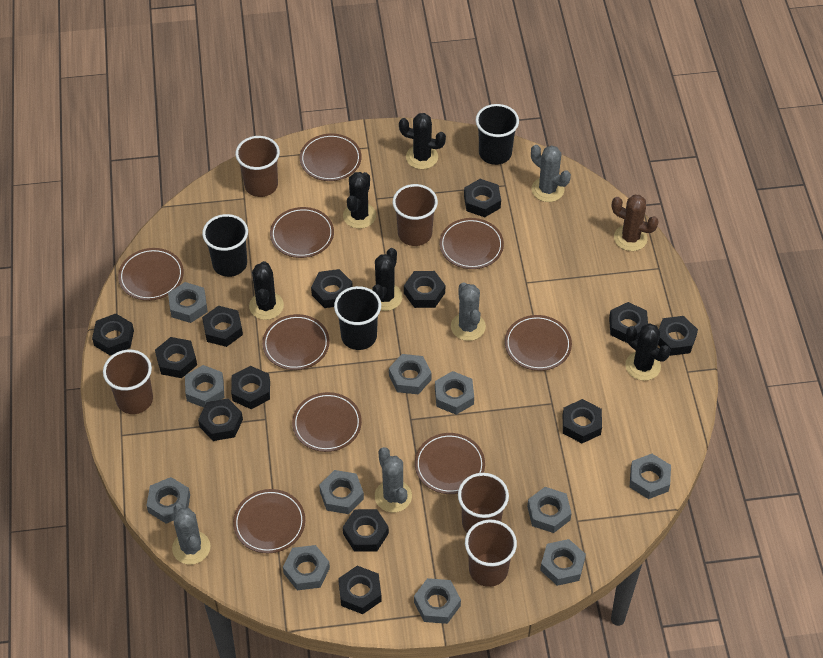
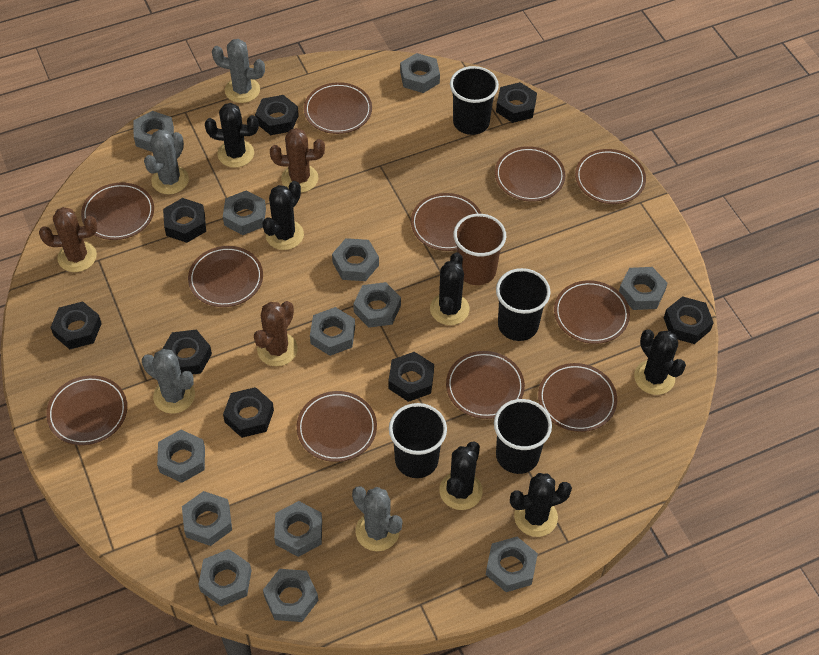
black cactus: [249,261,284,320] [343,172,376,229] [371,248,403,311] [399,113,446,169] [625,323,671,381] = 5 -> [205,103,259,168] [262,181,304,250] [430,252,470,325] [439,441,483,510] [510,473,572,537] [634,329,686,395] = 6
black cup: [202,214,248,277] [334,286,381,350] [476,104,519,165] = 3 -> [389,403,447,478] [450,66,499,135] [494,399,552,474] [496,268,551,341] = 4
black nut: [92,314,134,356] [155,337,197,378] [198,398,243,441] [202,306,243,347] [231,366,270,409] [311,269,353,308] [338,566,382,614] [343,509,389,552] [404,271,445,308] [464,179,501,217] [563,399,602,443] [609,302,648,343] [658,316,698,356] = 13 -> [50,301,102,349] [162,330,212,374] [163,198,206,243] [223,387,274,438] [255,95,299,135] [389,352,434,402] [496,82,537,123] [664,296,714,344] = 8
brown cactus: [612,195,659,251] = 1 -> [39,207,97,272] [254,301,298,366] [270,128,325,193] = 3
brown cup: [103,350,153,414] [236,136,280,197] [393,184,438,246] [458,473,509,533] [465,520,517,587] = 5 -> [453,214,506,285] = 1
brown plate: [118,248,184,301] [233,489,305,553] [262,314,330,370] [270,207,334,258] [292,392,362,452] [300,134,362,181] [415,433,485,494] [439,218,504,269] [505,315,572,371] = 9 -> [46,375,127,445] [81,182,154,240] [188,246,263,307] [297,391,377,462] [304,82,372,134] [411,193,481,251] [446,351,525,419] [495,146,565,202] [538,363,617,432] [554,280,630,344] [575,149,646,204] = 11
grey nut: [146,477,190,524] [168,282,208,323] [185,365,224,408] [283,545,330,590] [319,470,364,514] [389,354,432,395] [414,578,461,624] [435,371,474,415] [527,487,572,533] [540,539,586,586] [630,454,671,499] = 11 -> [133,111,174,152] [157,430,205,483] [182,491,232,546] [198,549,252,607] [223,190,266,235] [263,569,318,622] [274,501,322,557] [310,307,355,356] [332,238,379,281] [353,282,401,328] [400,53,440,93] [486,537,538,592] [619,267,667,310] = 13

